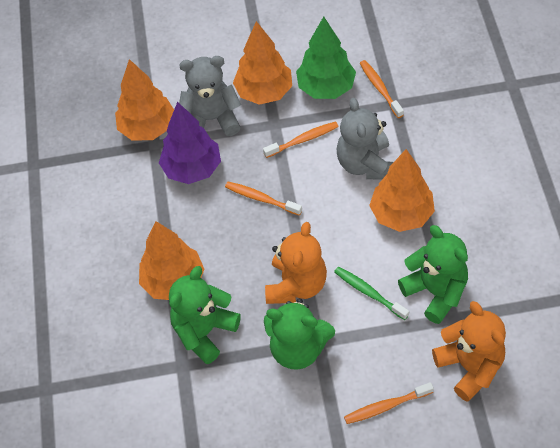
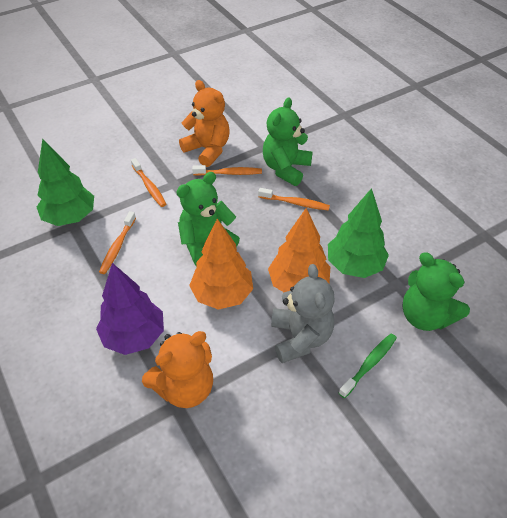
green tree: [296,16,356,99] = 1 -> [37,138,94,226] [328,188,389,278] = 2
grey teddy bear: [179,56,241,136] [337,98,393,180] = 2 -> [271,264,335,363] = 1
orange tree: [115,59,174,141] [139,221,204,300] [233,21,292,105] [369,149,435,232] = 4 -> [189,219,253,310] [268,208,330,292] = 2

